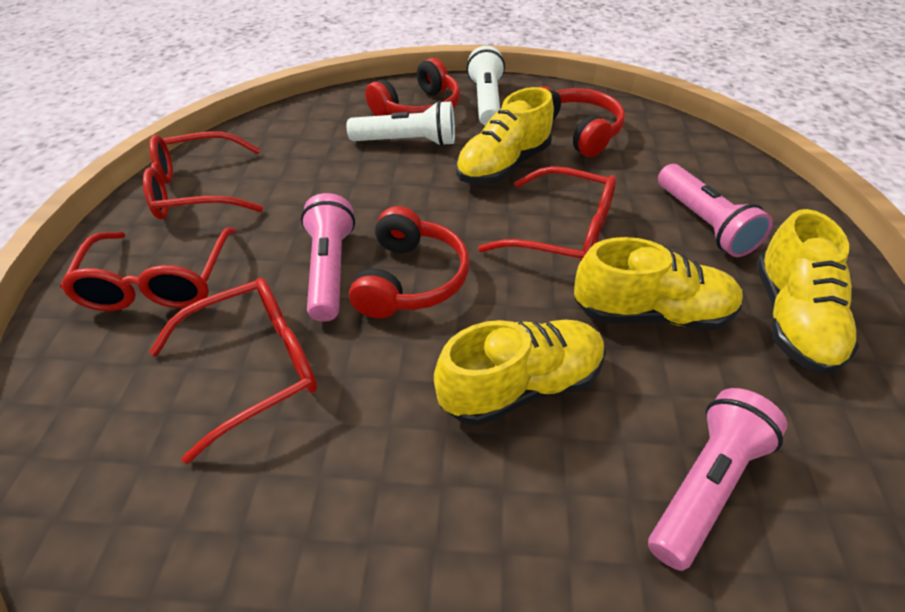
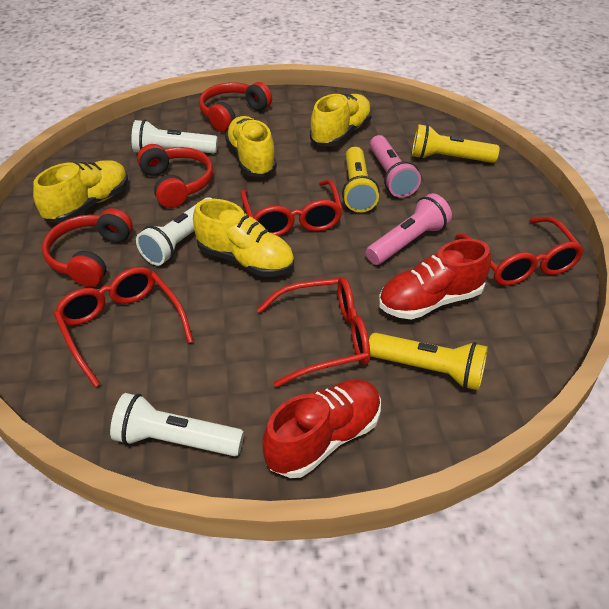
pink flashlight: [301,193,355,322] [648,388,788,571] [658,164,773,257] = 3 -> [366,193,452,265] [370,135,421,198] = 2
red shoe: none = 0 -> [262,379,381,478] [379,239,491,320] = 2
white flashlight: [346,100,455,146] [466,46,505,126] = 2 -> [110,393,244,456] [131,120,218,154] [136,198,213,266] = 3
yellow flashlight: none = 0 -> [342,147,380,212] [369,333,488,390] [412,124,500,163] = 3

